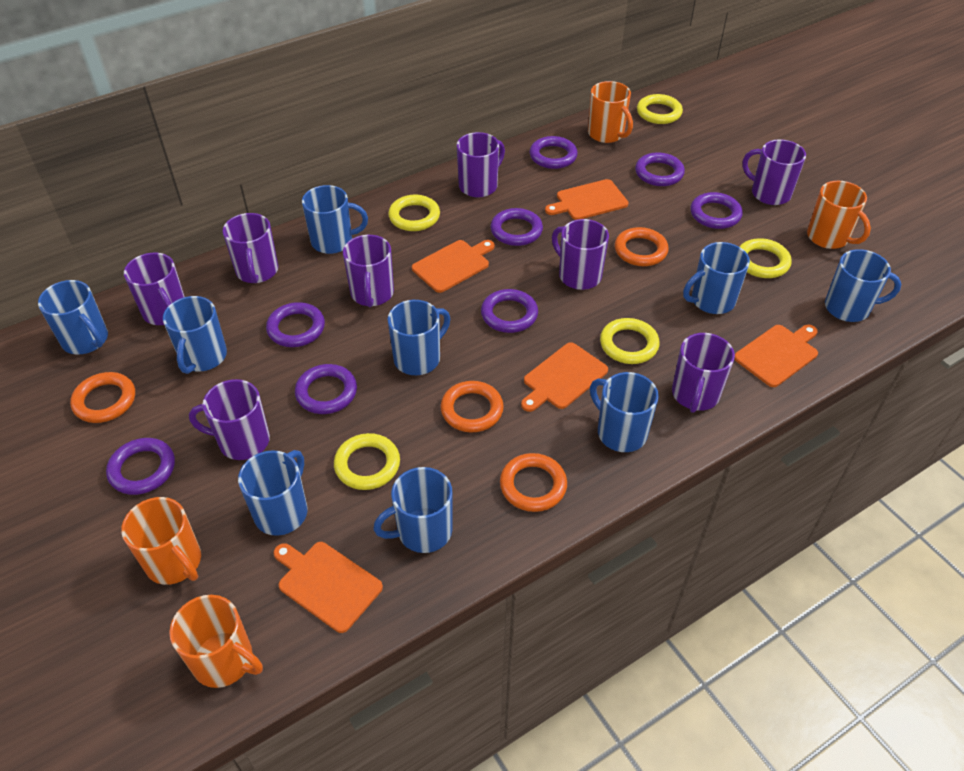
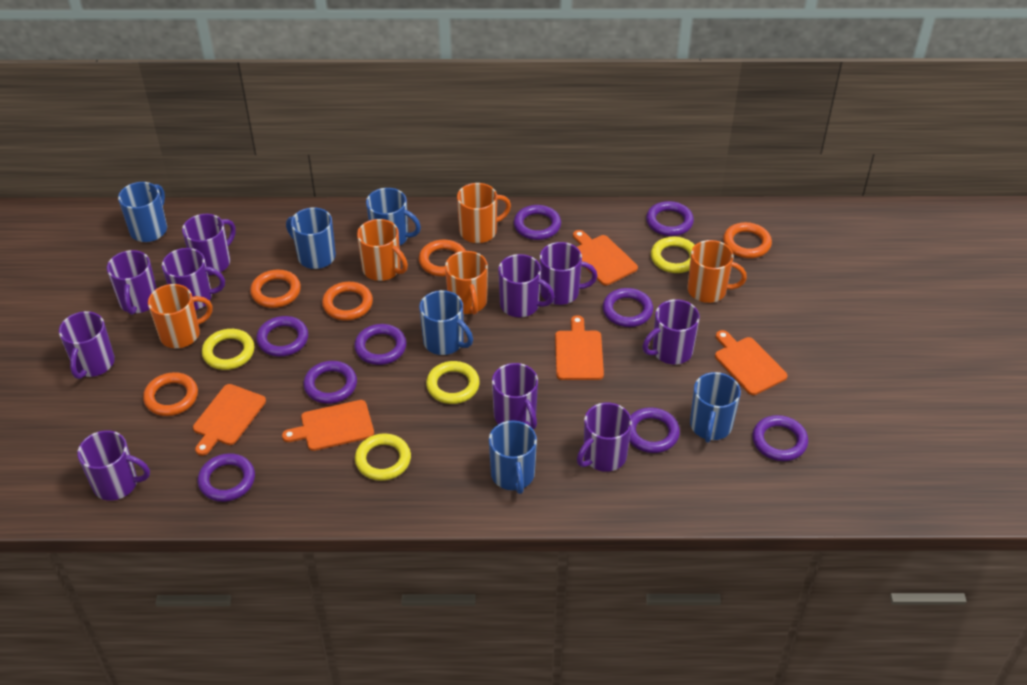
blue mug: [38,280,108,355] [163,296,227,374] [238,450,307,536] [302,185,368,254] [373,467,453,553] [387,300,450,375] [590,372,659,452] [683,242,750,314] [825,249,901,322] = 9 -> [118,182,167,242] [286,207,336,269] [366,188,421,246] [419,290,473,355] [489,420,537,494] [690,372,741,443] = 6
orange mug: [121,497,201,585] [169,595,263,688] [588,81,633,143] [807,181,871,249] = 4 -> [148,284,213,348] [357,219,408,281] [445,251,488,315] [457,183,511,243] [687,240,747,303] = 5
orange ring: [70,372,135,423] [441,381,504,432] [500,453,567,512] [615,227,669,266] = 4 -> [143,372,198,416] [250,270,301,308] [322,282,373,321] [419,240,466,276] [723,222,772,258] = 5
purple mug: [124,253,185,325] [189,379,270,460] [223,213,278,283] [343,235,394,307] [457,132,505,197] [552,219,609,290] [672,333,735,413] [742,139,806,205] = 8 -> [59,311,115,379] [77,430,150,501] [107,250,157,315] [162,248,225,310] [182,214,236,275] [492,363,538,430] [498,254,555,317] [540,242,597,305] [577,403,632,472] [643,299,700,364] = 10
purple ring: [106,438,175,495] [266,302,325,347] [295,364,357,414] [481,289,538,333] [490,208,543,246] [530,136,578,169] [635,152,685,186] [690,192,743,229] = 8 -> [198,453,255,502] [256,316,308,357] [303,361,357,404] [354,324,407,365] [514,205,561,240] [603,288,653,327] [629,407,680,453] [646,201,694,236] [752,415,808,461] = 9
yellow ring: [334,433,400,490] [388,195,440,231] [600,318,659,364] [637,94,683,124] [740,238,792,278] = 5 -> [202,329,255,370] [355,433,411,481] [426,361,480,404] [651,237,695,273] = 4

